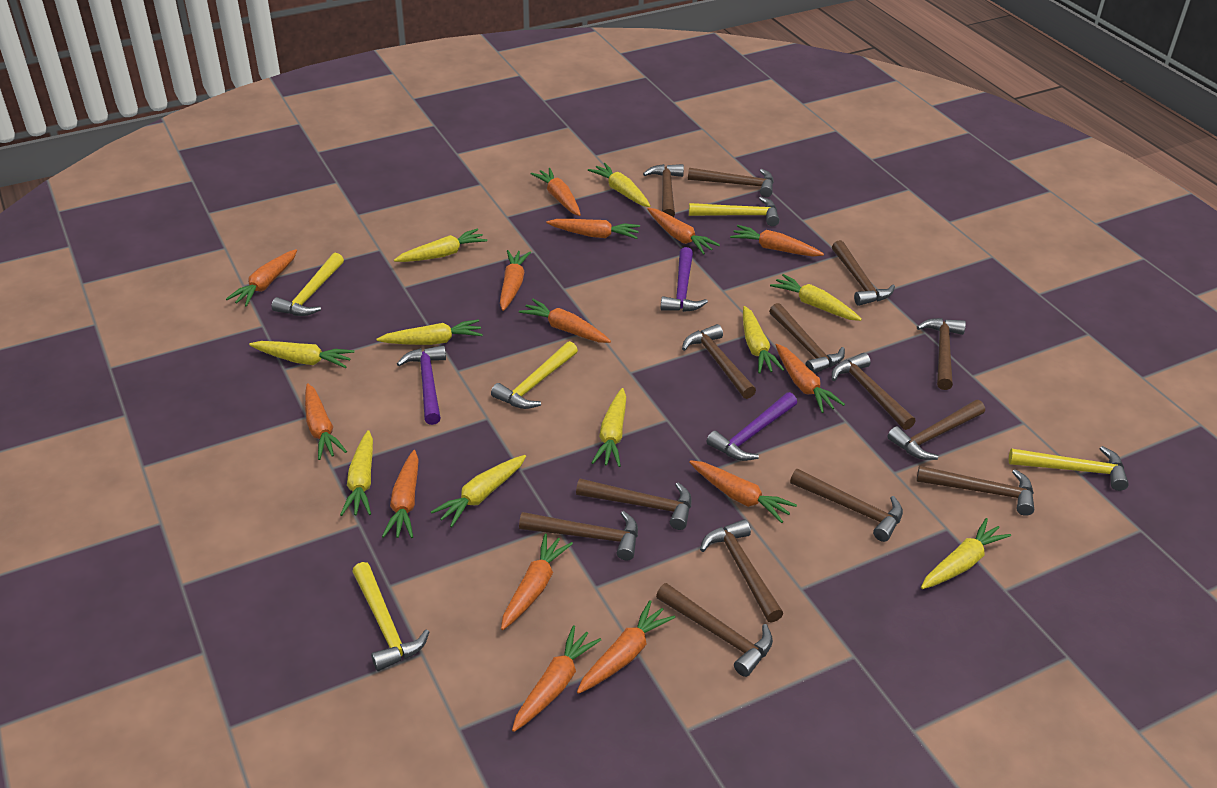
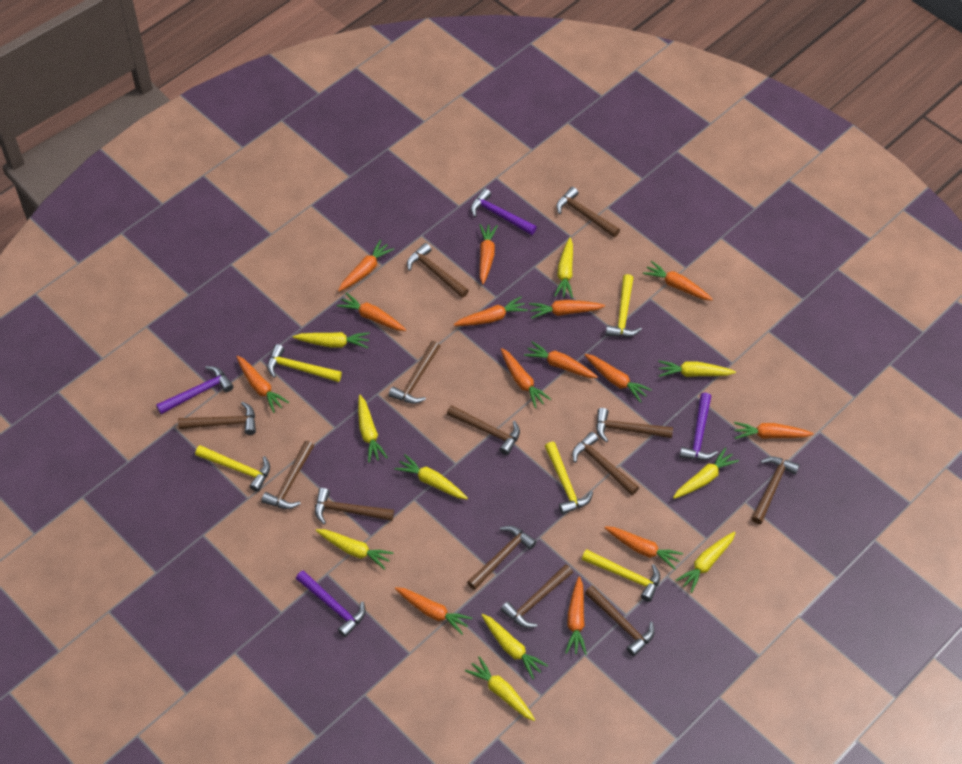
brown hammer: [519,511,638,560] [576,479,691,530] [643,164,684,217] [656,583,773,677] [682,324,756,399] [688,168,774,197] [700,519,783,623] [769,303,845,373] [790,469,903,542] [832,240,895,306] [832,353,915,430] [887,400,985,460] [916,466,1034,516] [917,318,966,390] = 14 -> [178,401,256,435] [261,441,314,509] [315,488,394,524] [388,341,440,404] [407,243,469,298] [447,405,520,455] [467,526,537,590] [500,564,573,628] [556,187,620,237] [572,432,639,495] [585,585,655,656] [596,408,673,443] [751,457,800,524] = 13
purple hammer: [397,345,446,425] [660,247,708,312] [707,392,797,461] = 3 -> [156,366,234,414] [296,570,366,637] [471,188,537,235] [679,393,718,460] = 4

